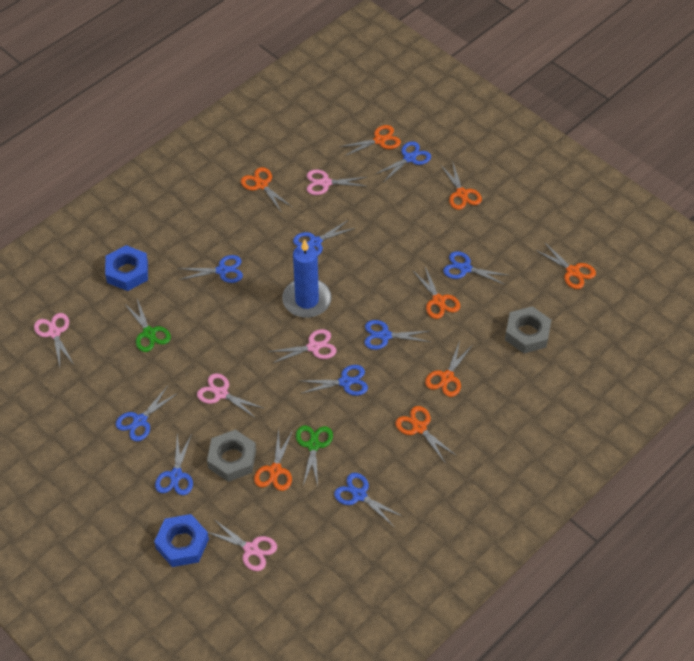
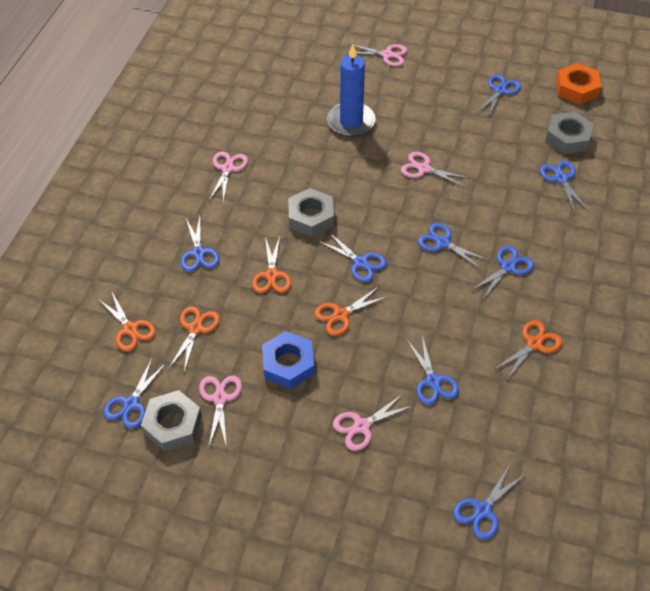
blue nut: [105,245,148,291] [154,514,209,567] = 2 -> [262,331,315,389] = 1
green scissors: [124,299,171,352] [296,425,333,486] = 2 -> none = 0
grey nut: [207,430,256,482] [505,306,551,353] = 2 -> [141,390,202,451] [288,188,334,237] [545,112,594,154] = 3
orange nut: none = 0 -> [556,63,601,104] = 1
orange scissors: [241,167,292,213] [254,428,293,491] [339,125,401,156] [396,406,457,464] [412,267,460,319] [425,341,472,397] [441,161,482,210] [535,242,596,289] = 8 -> [97,292,156,351] [168,306,220,372] [252,236,291,293] [314,287,389,336] [495,320,562,380] = 5

